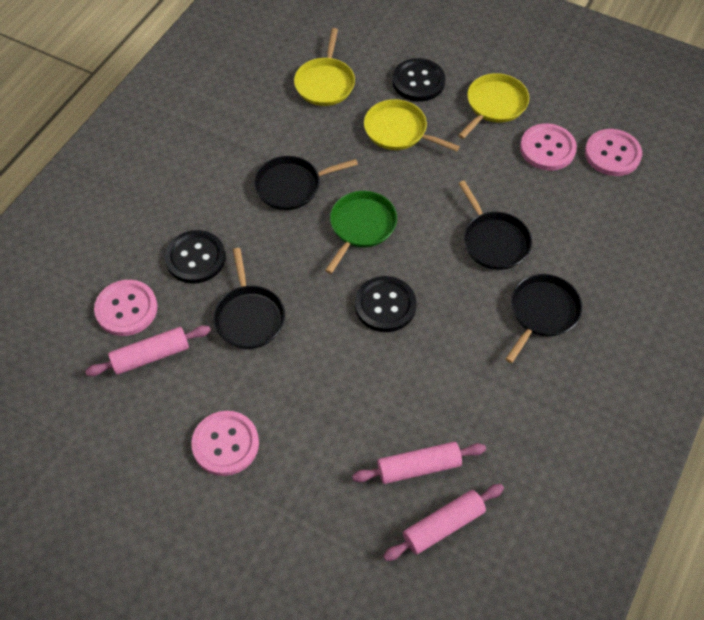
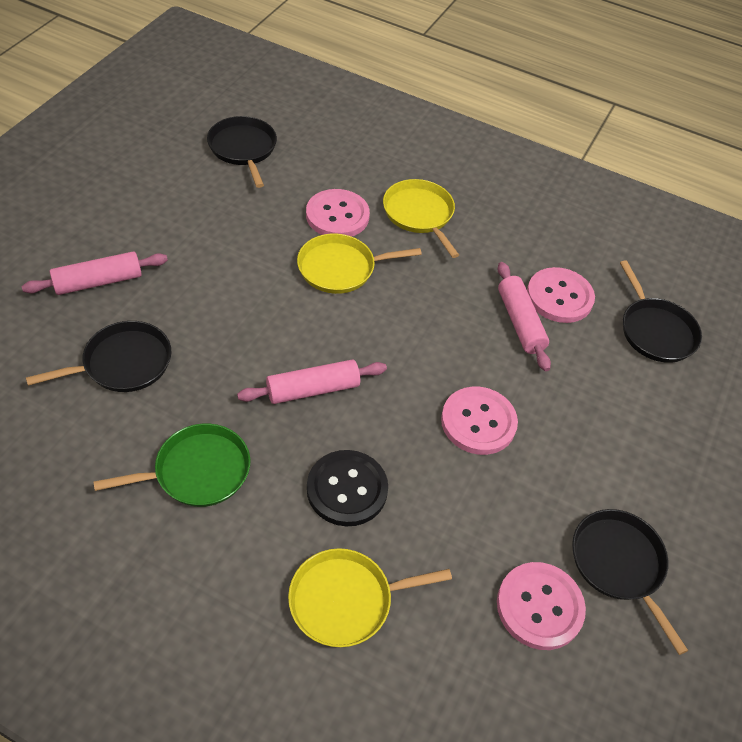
black button: [165,230,226,284] [355,276,416,332] [392,58,445,101] = 3 -> [307,450,388,526] = 1

